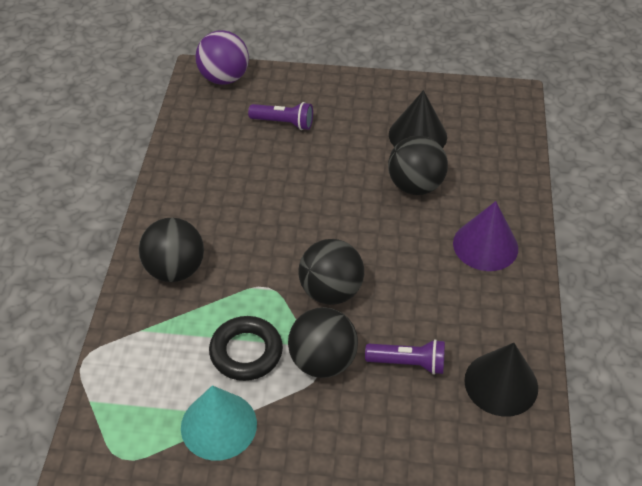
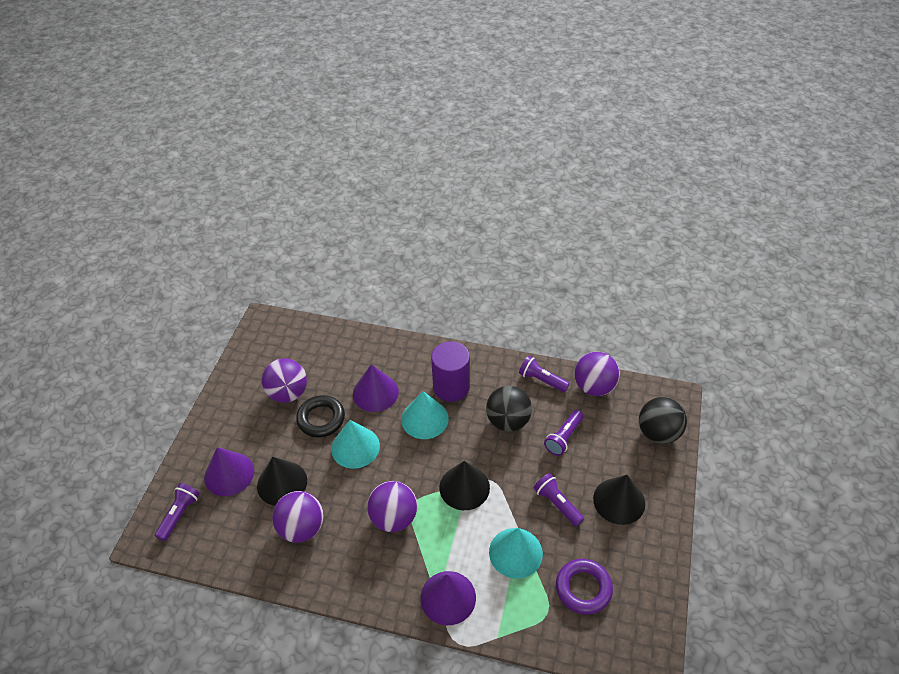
black ball: [139,217,204,282] [288,307,358,378] [299,239,364,305] [388,135,448,195] = 4 -> [486,386,532,432] [639,397,687,444] = 2
black cone: [389,90,447,148] [464,343,538,417] = 2 -> [257,457,307,506] [439,461,490,510] [593,475,645,525] = 3
purple ball: [195,30,249,85] = 1 -> [262,358,307,403] [272,491,324,543] [367,481,417,532] [575,352,620,396] = 4
purple cone: [453,201,518,271] = 1 -> [204,447,254,496] [353,364,399,412] [421,571,476,625] = 3
purple cylinder: none = 0 -> [431,341,470,402] = 1
purple flashlight: [248,102,313,130] [365,339,445,375] = 2 -> [155,483,200,541] [519,356,570,392] [533,473,584,526] [544,410,584,456] = 4
purple ring: none = 0 -> [556,559,613,615] = 1
turquoise cone: [181,385,257,461] = 1 -> [331,420,380,469] [401,391,449,439] [489,528,543,579] = 3

